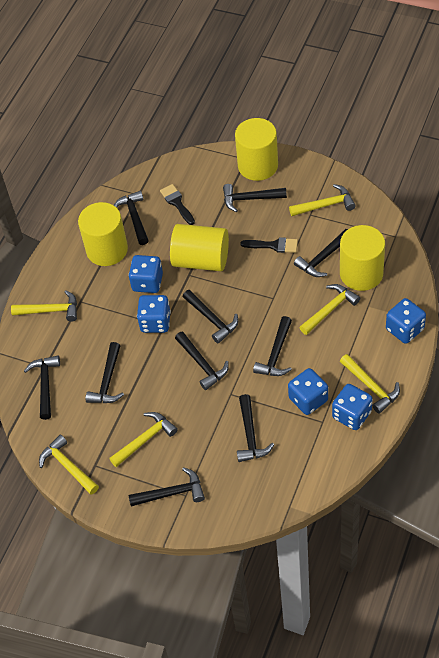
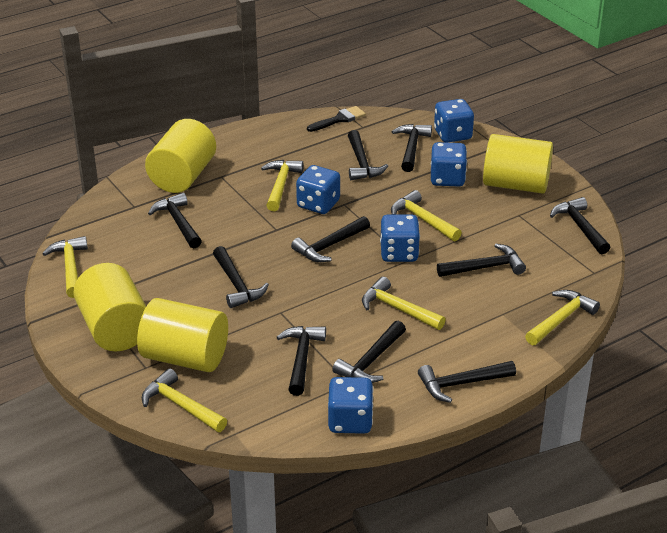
black brush: [160,184,195,225] [241,237,298,253] = 2 -> [307,106,366,132] = 1

